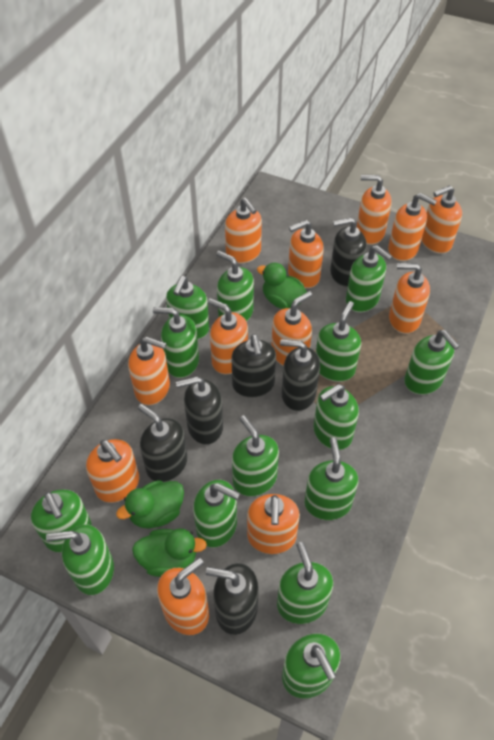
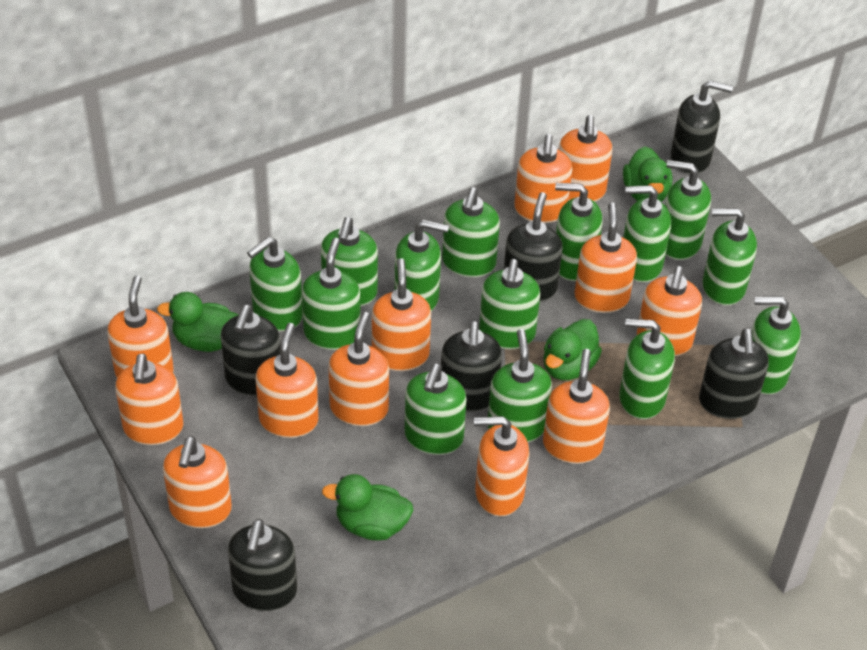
green duck: [116,480,184,529] [132,528,207,577] [257,263,307,309] = 3 -> [157,292,238,352] [322,474,413,541] [543,319,602,380] [623,146,672,202] = 4

